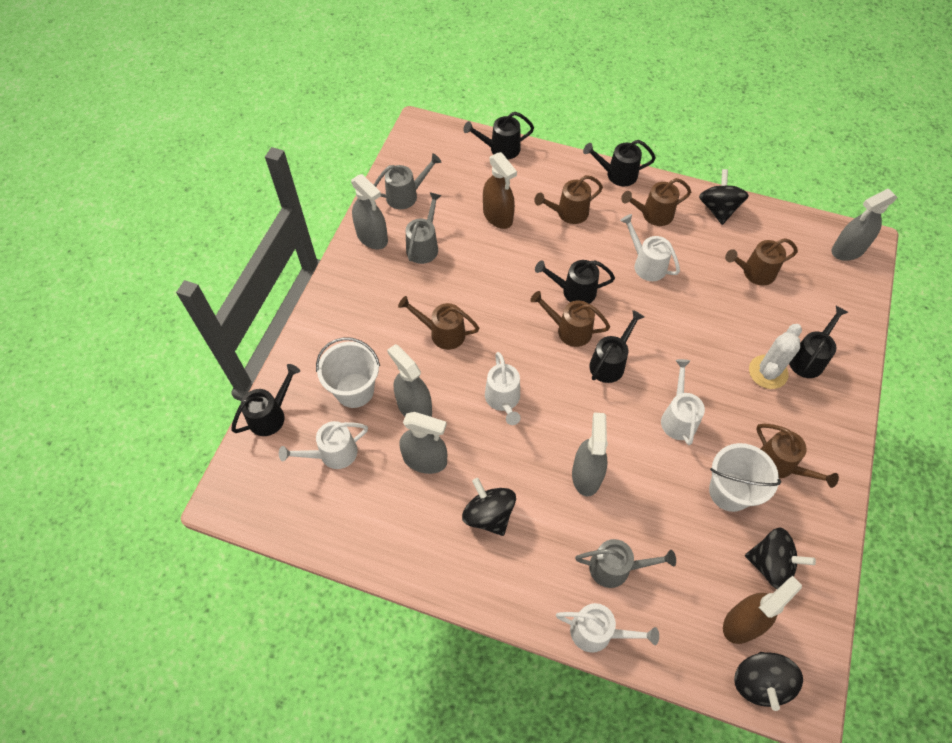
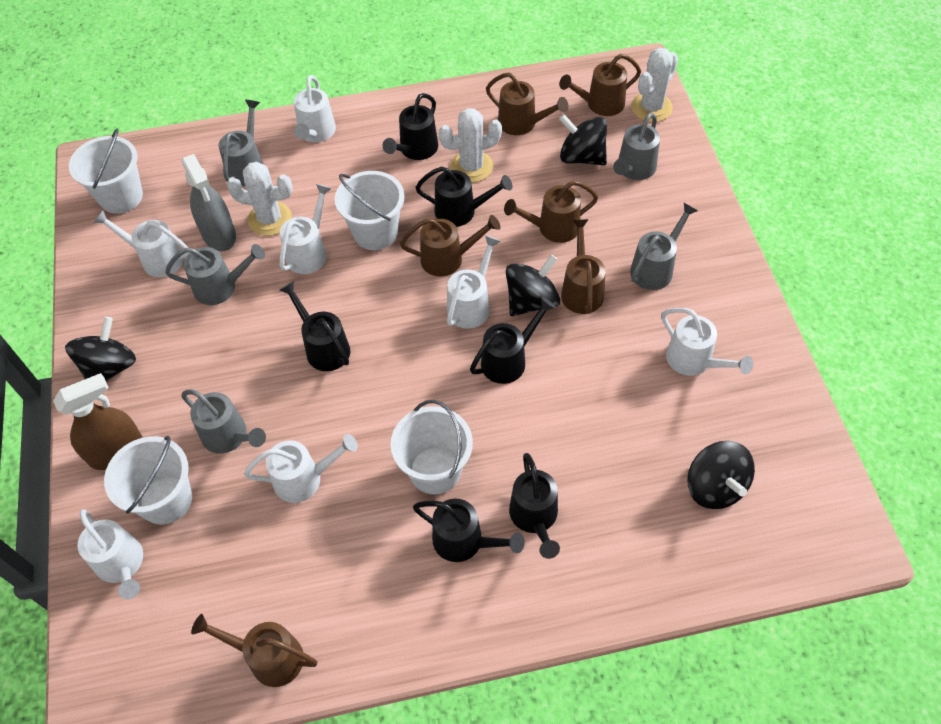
brown spray bottle: [483,152,517,229] [723,576,802,644] = 2 -> [53,373,143,470] = 1
grey spray bottle: [351,174,388,249] [387,344,432,417] [399,412,447,474] [572,412,608,496] [831,189,898,261] = 5 -> [181,154,236,251] = 1
grey watering can: [374,153,441,209] [406,192,442,264] [575,539,676,588] = 3 -> [165,244,265,305] [181,389,266,454] [219,99,264,186] [613,113,660,180] [630,203,698,290] = 5
white bucket: [316,337,380,408] [709,443,781,512] = 2 -> [69,129,143,214] [104,436,192,525] [335,171,404,250] [390,400,473,494] = 4
white cactus: [749,324,802,389] = 1 -> [227,162,293,236] [439,108,502,183] [631,48,678,122] = 3
white watering can: [279,421,368,469] [485,352,521,425] [556,603,659,653] [620,214,680,281] [661,359,705,445] = 5 -> [77,509,143,599] [94,210,189,277] [244,434,358,503] [280,184,332,274] [294,75,336,142] [447,235,500,329] [661,308,753,376] = 7

